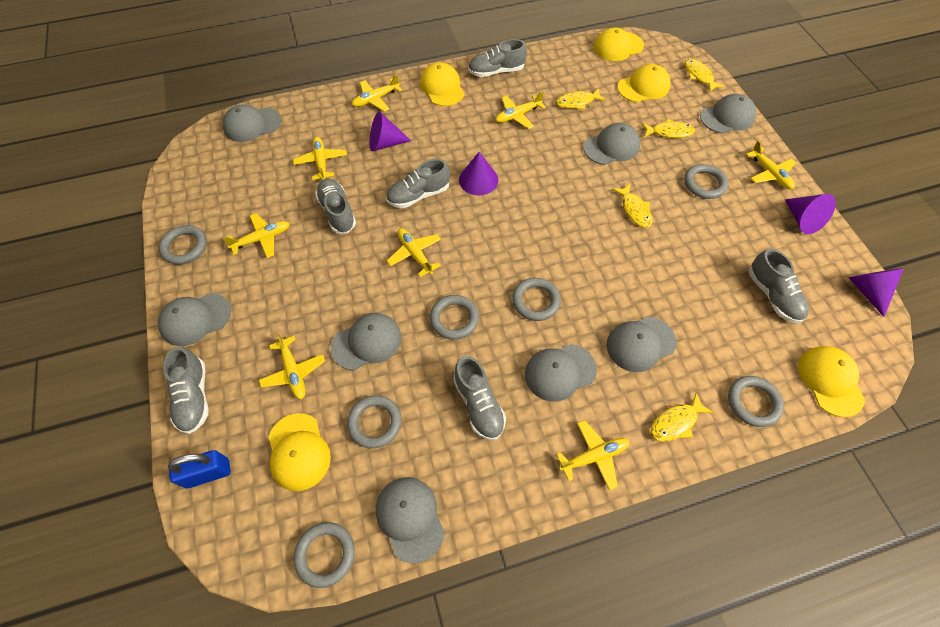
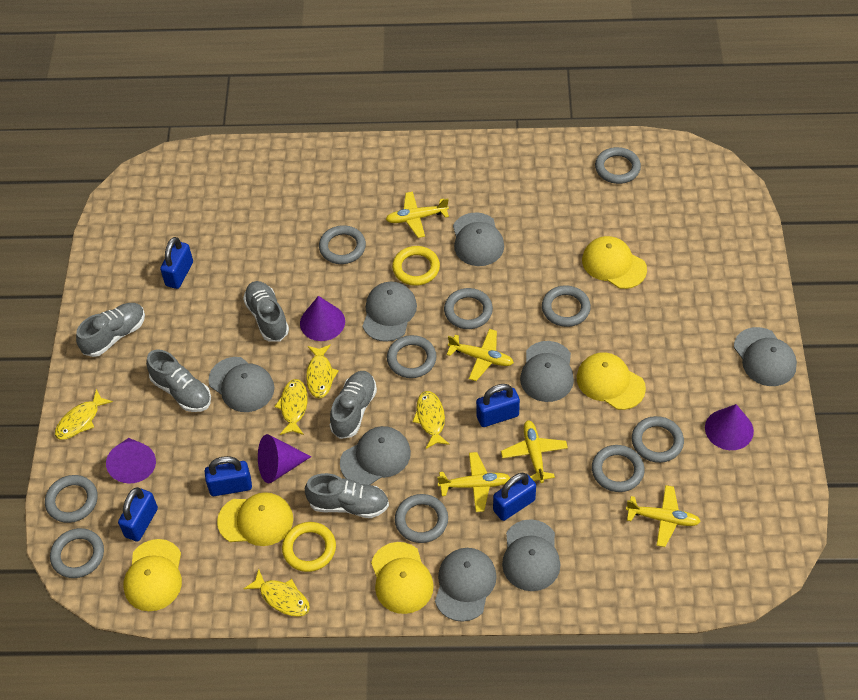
blue padlock: [168,450,231,489] = 1 -> [118,487,158,542] [160,237,193,289] [205,456,252,496] [476,384,520,427] [493,473,536,521] = 5
grey ring: [159,225,207,264] [294,522,355,588] [347,395,401,448] [430,295,479,340] [512,278,561,321] [684,164,728,199] [728,376,784,427] = 7 -> [45,475,98,523] [50,528,104,578] [319,225,366,264] [387,335,437,378] [395,494,448,543] [444,288,493,329] [542,285,591,327] [592,445,645,492] [595,147,641,184] [632,416,684,463] = 10
grey shoe: [163,347,208,434] [315,179,356,234] [386,159,450,208] [453,356,506,440] [468,39,527,77] [749,249,809,323] = 6 -> [76,303,145,357] [146,349,211,412] [243,281,289,342] [305,473,389,518] [330,371,377,439] = 5
yellow plane: [223,213,290,258] [259,332,325,399] [293,137,347,180] [352,74,402,112] [387,228,441,277] [495,91,546,129] [556,420,630,490] [746,141,796,189] = 8 -> [385,192,449,238] [437,452,510,512] [446,329,514,381] [501,420,568,483] [626,485,701,547] = 5
yellow ring: none = 0 -> [282,522,336,572] [392,246,440,286] = 2

